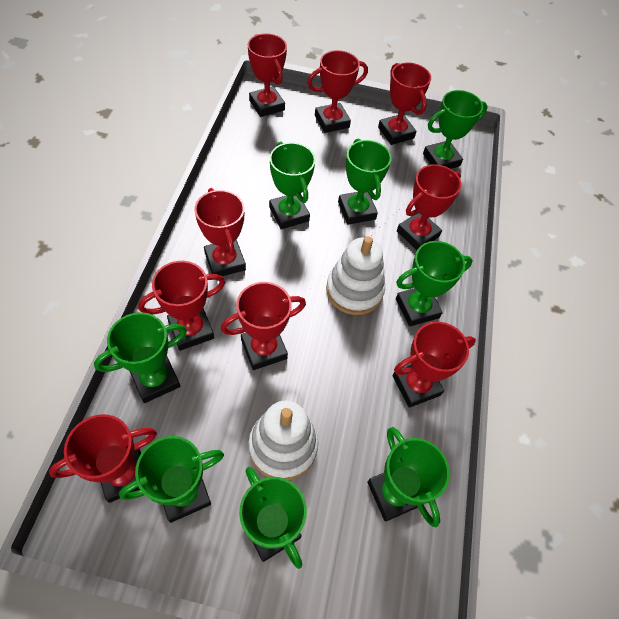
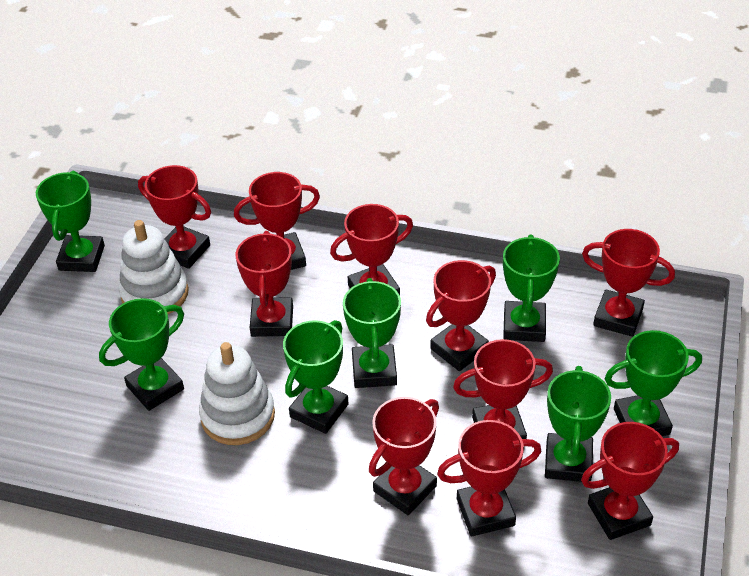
green trophy: [94,312,187,403] [119,436,224,523] [239,467,307,569] [269,142,316,229] [338,138,392,225] [367,427,450,527] [396,241,473,326] [423,90,488,169] = 8 -> [36,171,105,272] [99,298,184,411] [283,320,349,434] [343,278,401,388] [503,234,560,342] [545,366,611,482] [605,330,702,436] = 7
red trophy: [49,414,157,503] [138,261,225,351] [194,188,246,276] [221,282,306,370] [248,33,287,117] [307,50,368,133] [378,63,431,145] [393,322,476,408] [397,164,462,250] = 9 -> [138,165,211,269] [234,172,320,270] [235,231,293,337] [330,204,413,295] [369,397,439,515] [426,260,496,371] [437,420,541,537] [453,339,553,439] [581,422,679,540] [582,229,675,337] = 10

